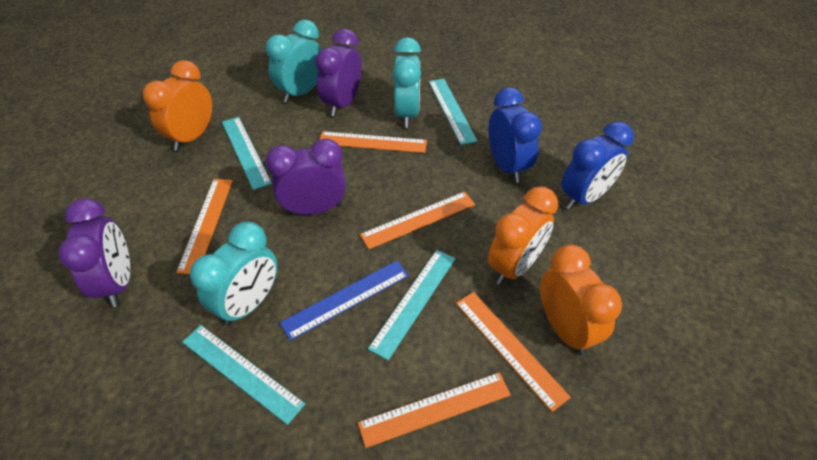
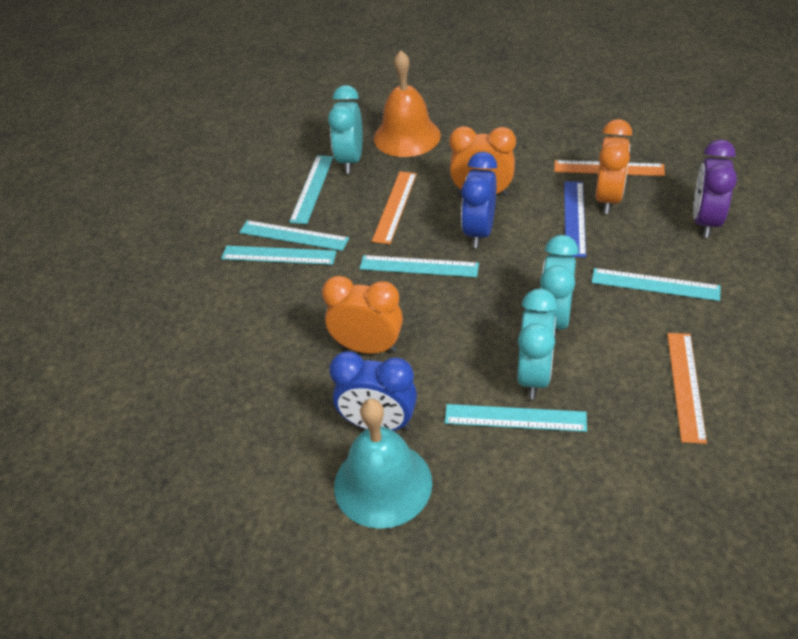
orange bell: none = 0 -> [374,50,441,157] = 1
orange ruler: [176,179,233,274] [319,131,427,153] [358,372,511,448] [360,192,475,249] [456,292,571,412] = 5 -> [372,172,417,244] [554,160,665,176] [667,333,707,444] = 3
purple clock: [58,198,130,307] [266,138,346,215] [315,29,362,116] = 3 -> [693,140,737,238] = 1
turquoise bell: none = 0 -> [334,399,432,529] = 1
turquoise ruler: [182,325,305,425] [222,117,272,190] [368,250,456,360] [429,79,478,145] = 4 -> [221,246,337,265] [239,220,349,251] [289,155,333,224] [360,255,479,277] [445,404,587,432] [592,268,721,301] = 6

